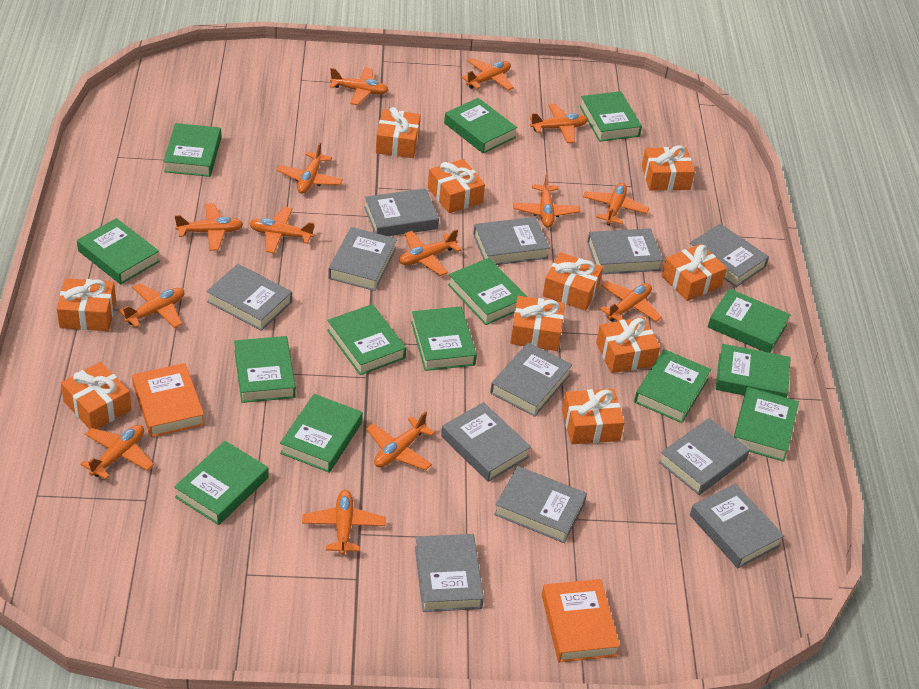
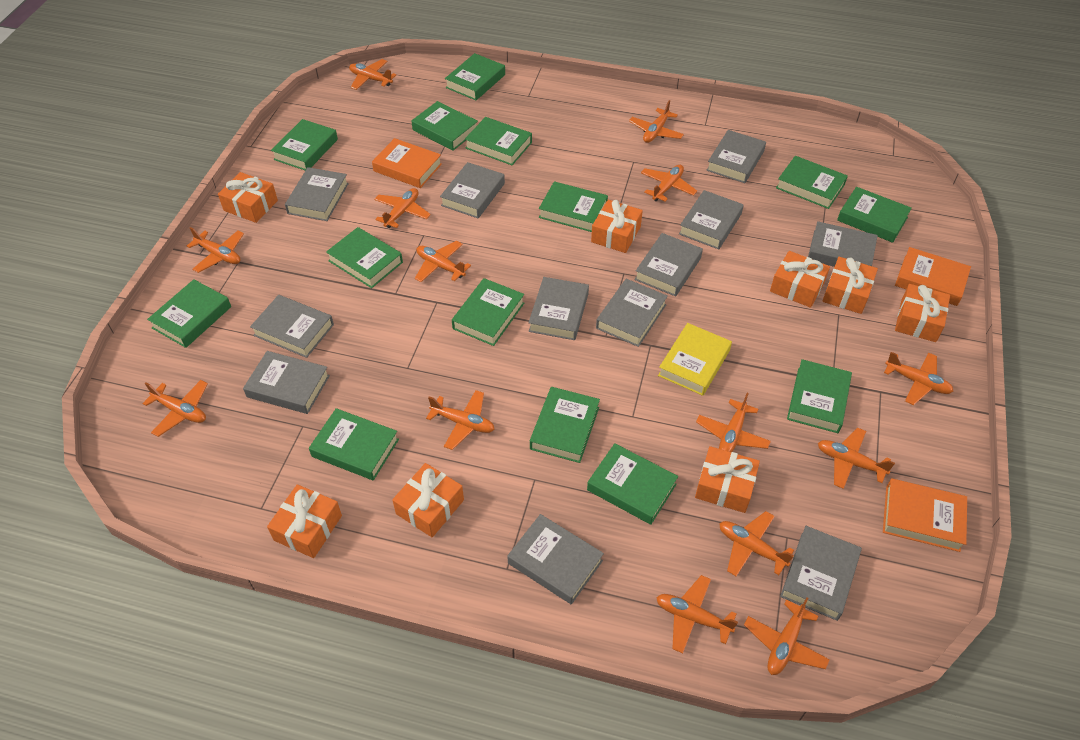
orange book: [132,363,205,437] [542,579,620,662] = 2 -> [372,138,442,188] [883,478,967,552] [895,247,971,306] = 3
orange gift: [57,278,116,331] [61,362,132,429] [376,107,421,158] [428,159,485,213] [510,296,565,351] [543,252,603,311] [562,389,625,444] [596,317,660,373] [642,145,695,191] [662,244,727,301] = 10 -> [218,172,278,223] [267,484,342,558] [392,463,464,537] [591,200,643,253] [695,446,760,513] [770,251,830,308] [822,257,878,314] [895,284,950,342] = 8
yellow book: none = 0 -> [658,323,732,396] = 1

